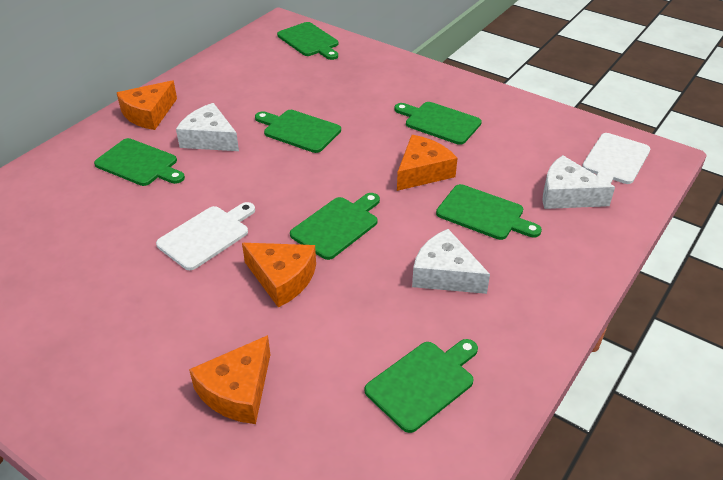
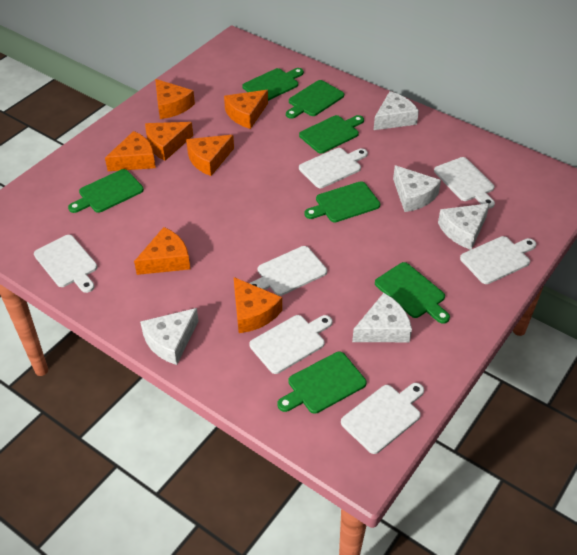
orange cheese: [117,80,177,130] [189,335,270,424] [242,243,316,308] [397,135,457,191] = 4 -> [105,131,156,171] [134,227,190,275] [145,122,193,161] [155,79,195,119] [186,135,234,176] [224,90,268,129] [234,277,282,333] = 7
white cheese: [176,103,239,151] [412,229,490,294] [542,155,615,209] = 3 -> [140,308,198,365] [352,293,412,342] [374,91,419,130] [393,165,441,212] [438,203,490,250] = 5
white cutting board: [156,202,255,270] [582,133,651,184] = 2 -> [34,235,97,293] [249,246,327,296] [249,315,332,374] [299,148,368,188] [341,383,424,454] [434,157,495,209] [460,236,536,284] = 7

